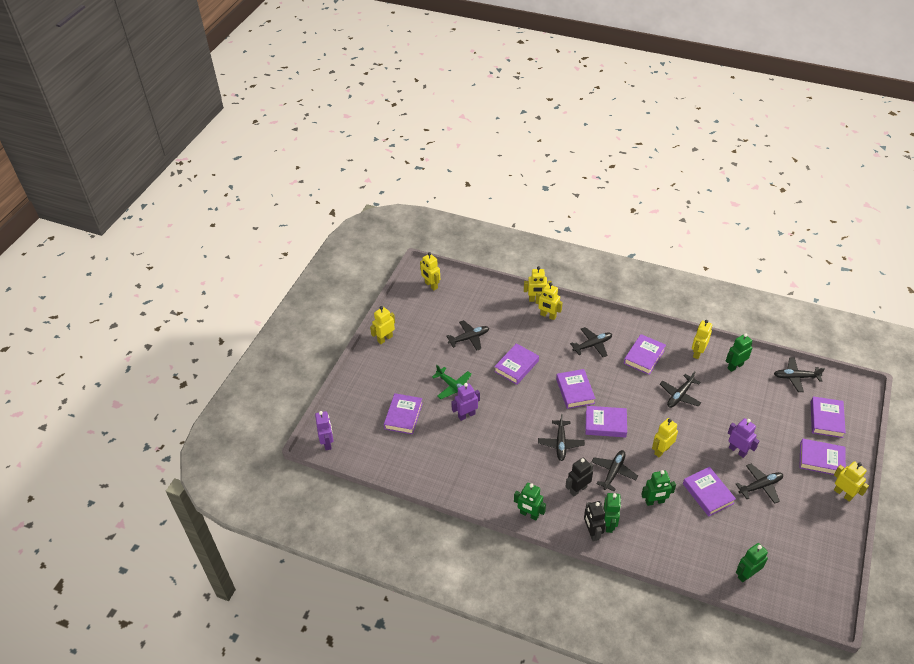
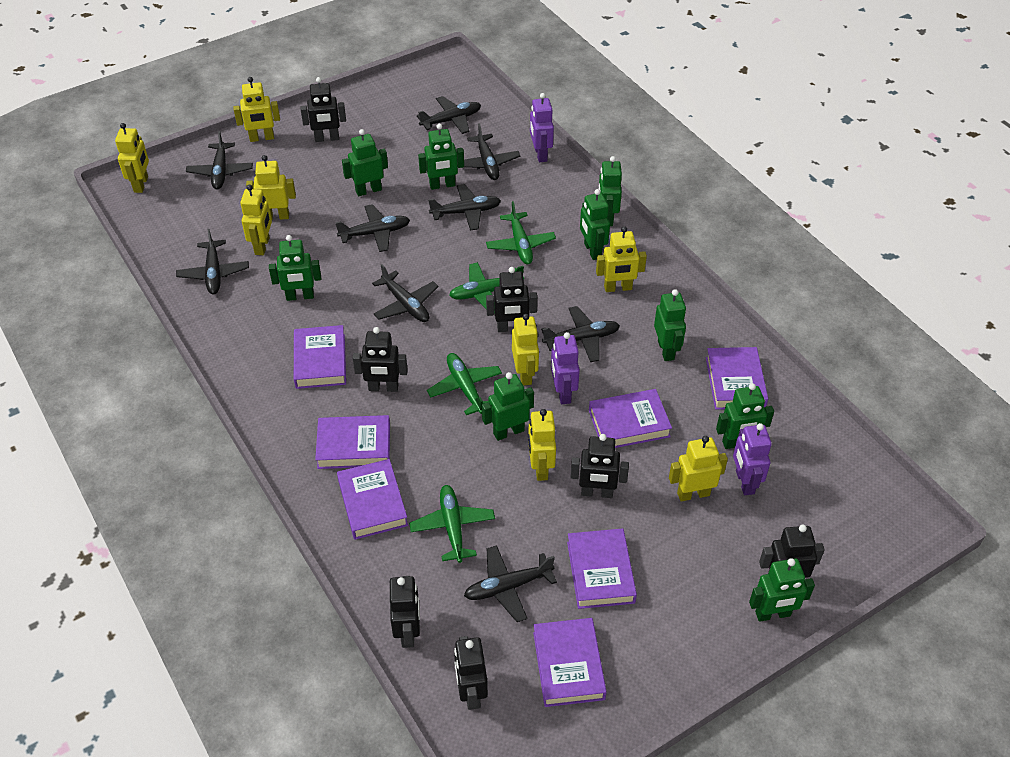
black plane: [446,320,489,351] [538,414,585,461] [570,327,612,357] [592,450,638,491] [660,371,701,408] [736,464,783,504] [774,358,825,392] = 7 -> [176,229,249,294] [186,131,253,190] [335,204,410,252] [372,264,439,322] [417,96,481,134] [428,184,501,231] [464,123,520,180] [464,545,557,622] [541,306,620,362] = 9
black robot: [565,457,593,496] [584,501,606,541] = 2 -> [300,77,346,142] [353,327,408,392] [390,576,420,648] [454,636,488,710] [486,267,537,332] [570,434,629,498] [759,524,825,578] = 7
green plane: [432,365,472,399] = 1 -> [409,485,495,563] [427,353,502,415] [449,262,524,314] [486,201,556,264] = 4
green robot: [514,483,546,521] [603,493,621,533] [641,470,676,506] [726,333,752,372] [736,543,768,582] = 5 -> [269,235,321,301] [342,129,388,196] [418,124,464,190] [482,372,534,441] [580,189,610,260] [599,156,622,226] [654,289,686,361] [716,383,774,449] [749,558,815,622] = 9
purple book: [384,393,423,434] [494,343,539,384] [556,369,596,409] [585,406,627,438] [624,334,666,375] [683,467,736,516] [800,439,846,475] [811,396,846,438] = 8 -> [294,325,346,389] [315,415,390,469] [337,459,408,540] [533,618,607,707] [567,528,637,609] [589,389,672,448] [706,347,768,410] = 7
yellow robot: [370,306,395,344] [420,252,440,290] [524,266,552,302] [535,282,563,320] [652,418,678,457] [692,320,712,359] [834,461,869,502] = 7 -> [115,123,149,193] [233,77,280,142] [240,185,272,255] [246,155,296,220] [512,314,539,386] [528,409,556,481] [596,226,647,292] [669,436,728,501] = 8

